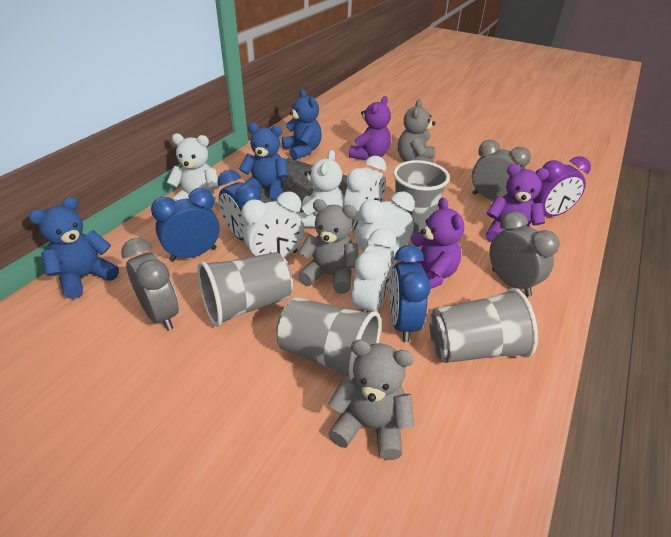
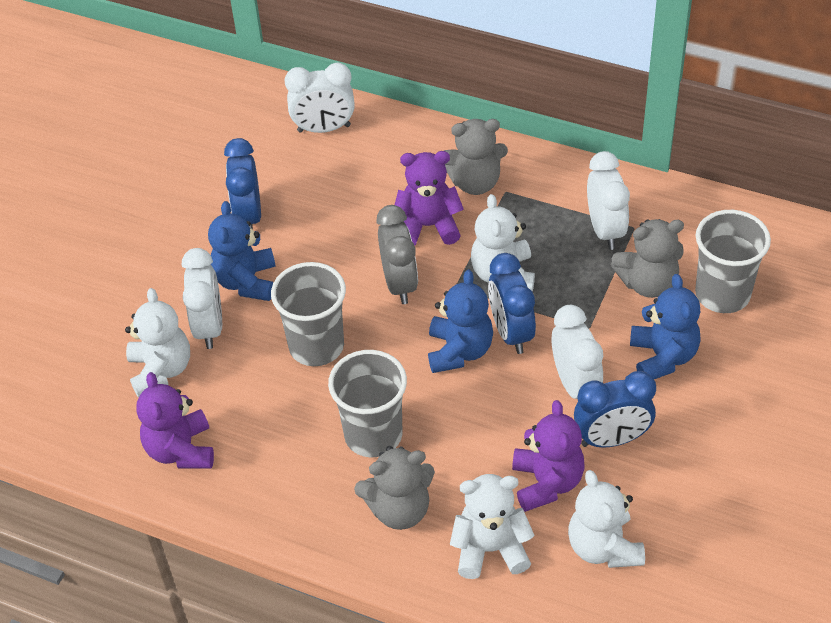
grey clock: [121,238,179,331] [472,140,531,200] [490,211,560,296] = 3 -> [376,205,418,304] = 1
grey cup: [198,252,293,327] [276,297,381,380] [393,160,450,240] [429,288,538,363] = 4 -> [271,262,346,366] [328,350,407,457] [695,210,771,313] = 3
purple clock: [533,156,591,217] = 1 -> none = 0
white teddy bear: [167,133,219,210] [297,150,344,227] = 2 -> [125,288,190,398] [450,474,535,579] [471,194,535,292] [568,470,645,568] = 4

